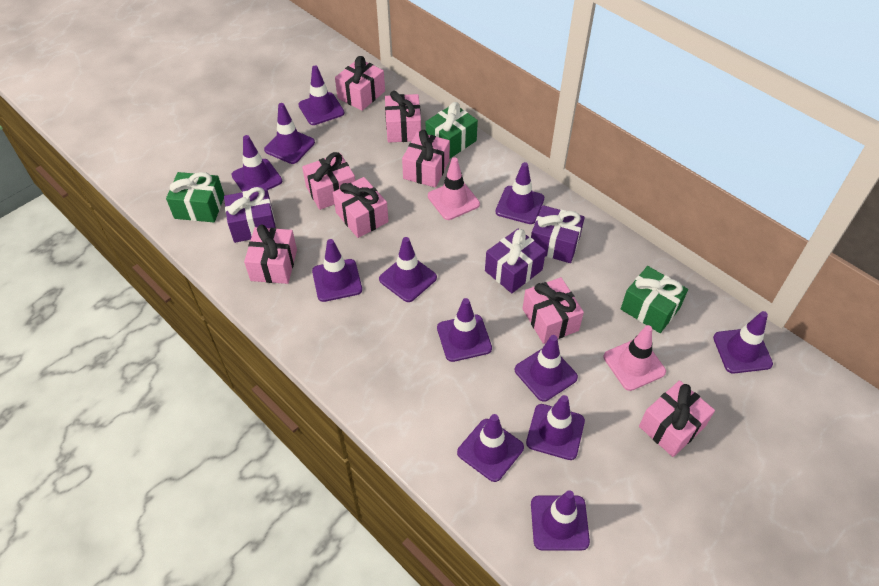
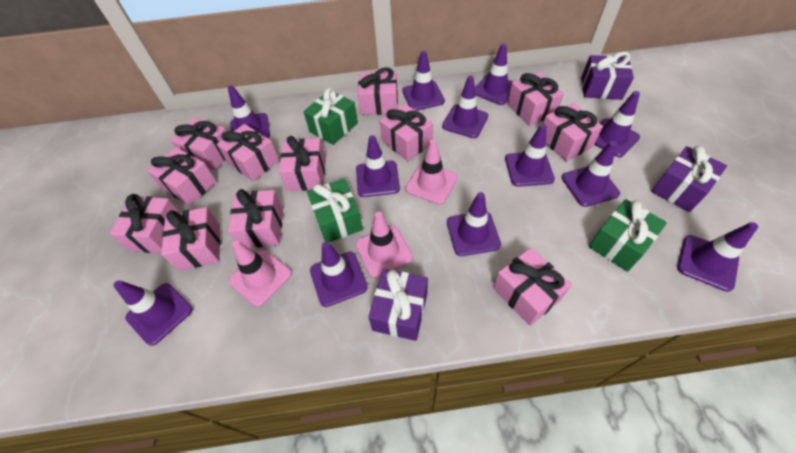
pink gift: [244,224,297,284] [302,152,355,210] [333,177,389,238] [335,56,385,111] [385,91,421,143] [402,130,450,187] [522,277,584,344] [639,380,715,457] = 8 -> [110,194,179,253] [147,147,217,206] [161,207,220,271] [171,118,227,171] [217,124,279,182] [228,189,283,248] [279,136,326,191] [358,67,398,115] [380,104,433,161] [493,248,572,326] [507,72,564,126] [543,103,603,161] = 12
pink traffic cone: [428,157,480,220] [604,325,666,391] = 2 -> [228,241,292,307] [355,212,413,278] [405,140,458,205] = 3

